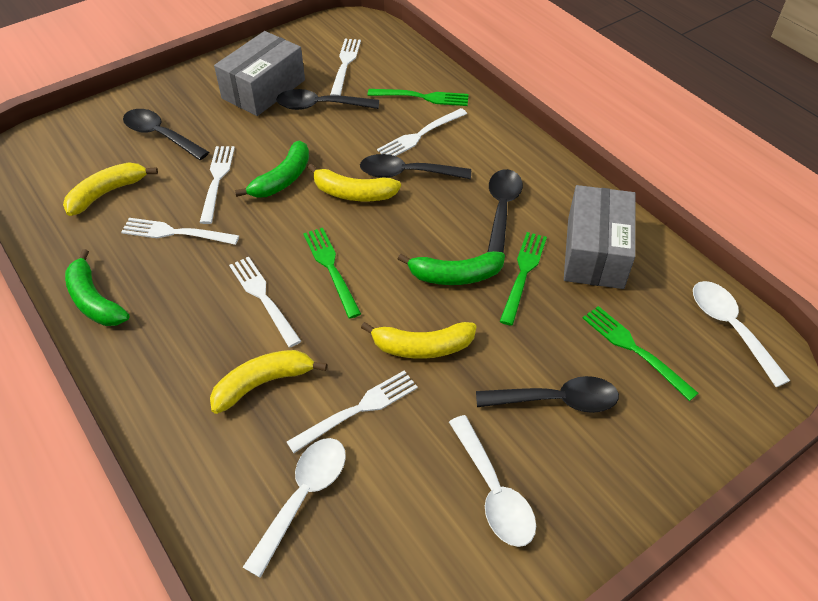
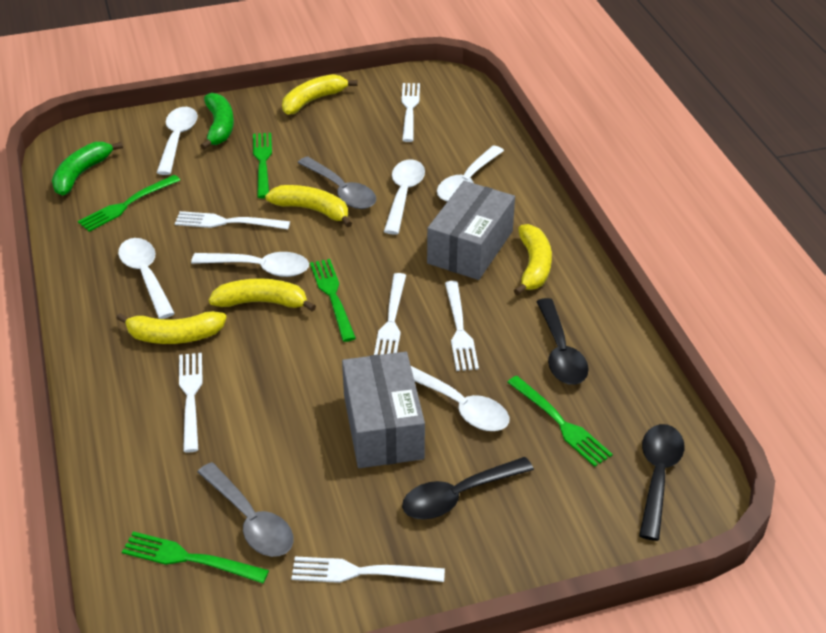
black spoon: [123,109,209,160] [276,89,379,110] [360,154,471,179] [476,376,619,413] [488,169,523,253] = 5 -> [402,457,534,520] [536,298,589,385] [639,424,684,541] = 3
green banana: [65,249,129,326] [235,141,309,198] [398,251,505,285] = 3 -> [52,142,123,195] [200,93,234,150] = 2
green fork: [303,228,361,319] [368,89,469,106] [499,232,547,326] [583,306,699,401] = 4 -> [78,175,180,232] [122,531,269,583] [253,133,272,198] [310,259,356,342] [508,376,613,467] = 5
grey spoon: none = 0 -> [198,462,293,557] [298,156,376,209] = 2
white spoon: [243,438,346,578] [449,415,536,547] [693,281,790,387] = 3 -> [118,238,175,319] [157,107,198,175] [191,252,309,277] [384,159,425,235] [411,366,509,431] [437,146,504,202] = 6
yellow banana: [63,162,158,216] [210,350,327,414] [308,163,401,201] [361,322,477,359] = 4 -> [116,311,227,344] [209,278,316,312] [265,185,352,227] [282,74,358,115] [514,224,552,295] = 5

